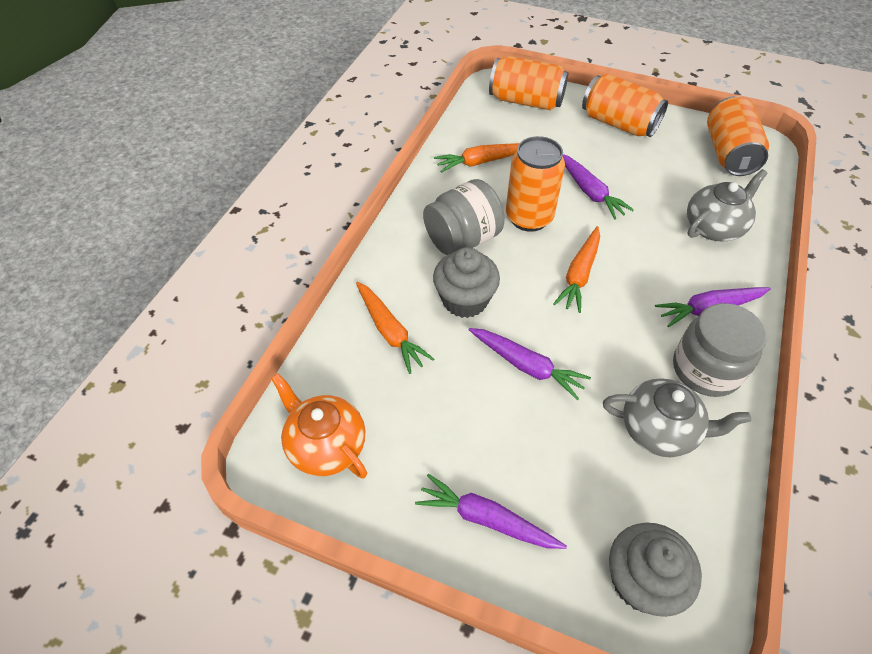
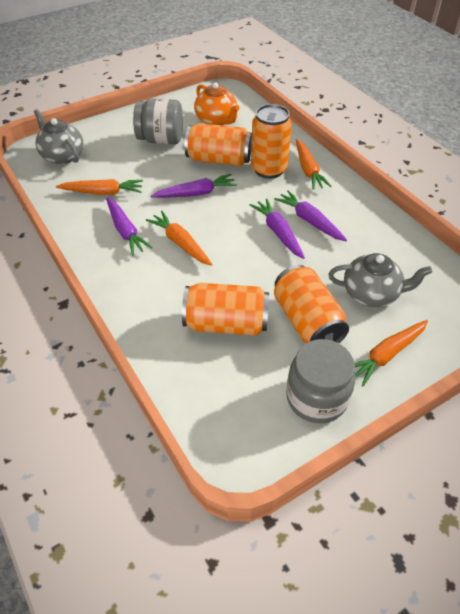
grey cupcake: [433,247,500,318] [609,523,702,617] = 2 -> none = 0
orange carrot: [356,282,434,374] [434,143,520,173] [553,226,600,313] = 3 -> [56,179,143,195] [146,211,213,266] [296,139,331,190] [355,320,428,387] = 4

